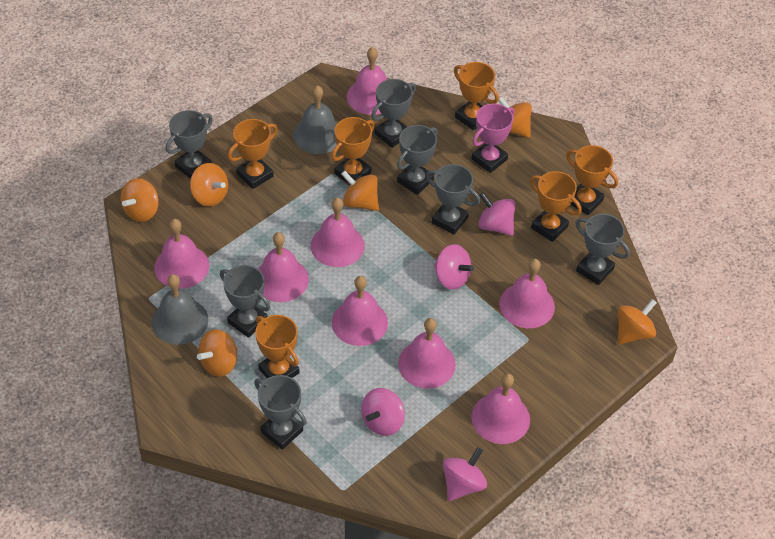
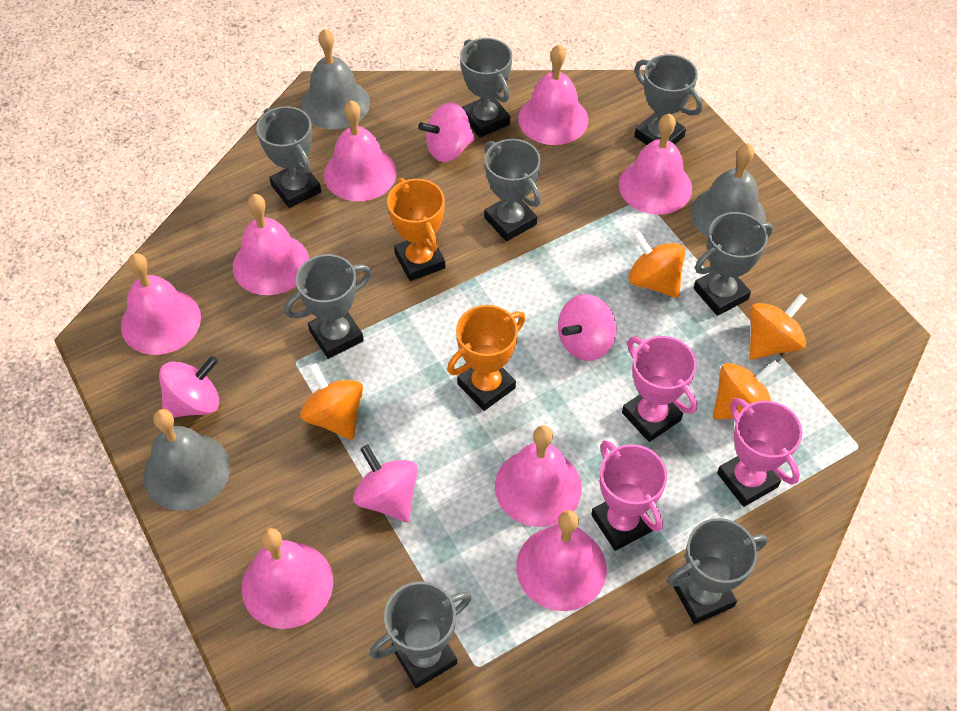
grey bell: [152,274,209,345] [293,85,337,154] = 2 -> [143,409,230,511] [301,29,370,129] [691,143,766,238] = 3
grey trophy: [166,110,213,179] [220,265,270,338] [254,375,307,450] [371,79,416,148] [397,125,437,195] [426,164,480,234] [576,214,630,285] = 7 -> [256,106,321,208] [284,254,372,359] [370,582,472,689] [460,38,512,138] [484,139,541,241] [634,54,703,145] [667,518,768,624] [694,212,773,316] = 8
orange spinning top: [121,178,159,222] [190,163,228,207] [197,329,238,377] [341,170,379,211] [499,96,532,138] [618,299,657,345] = 6 -> [300,363,363,440] [628,231,685,298] [713,360,781,420] [749,293,807,360] = 4
orange trophy: [228,119,278,189] [255,315,299,378] [331,117,375,185] [454,62,499,130] [530,171,581,242] [566,145,618,215] = 6 -> [387,178,445,281] [447,305,526,411] = 2
pink trophy: [471,104,515,173] = 1 -> [591,440,667,551] [622,336,697,442] [717,398,802,507] = 3

